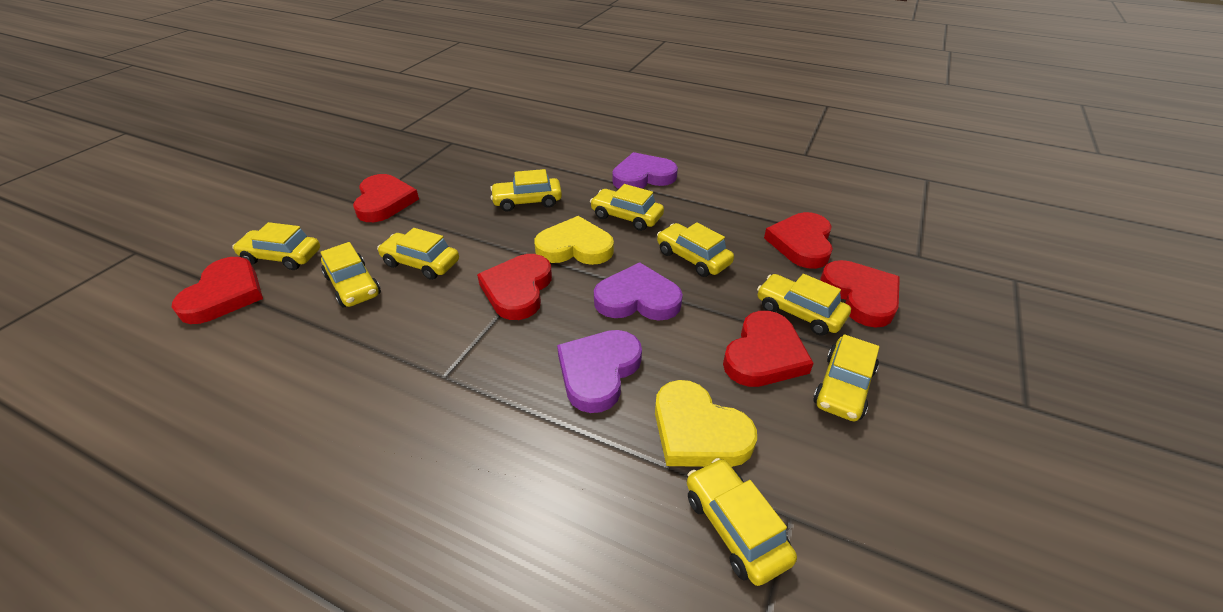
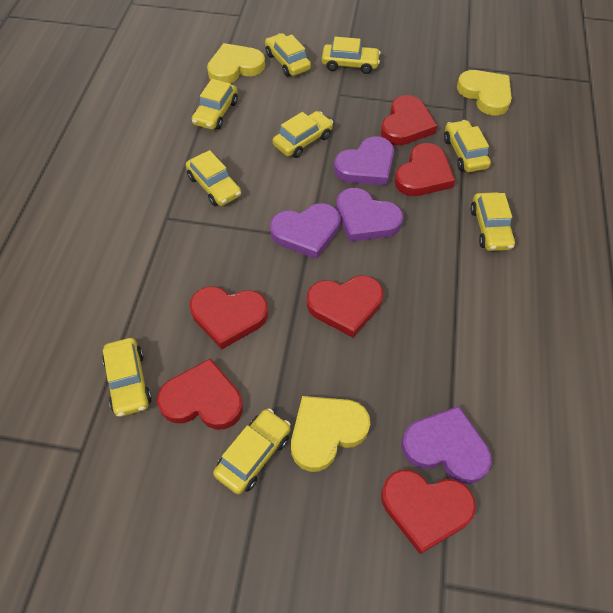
purple heart: [557,330,642,413] [594,262,683,321] [612,152,678,189] = 3 -> [270,203,340,259] [334,137,394,185] [336,188,403,242] [401,406,491,484] = 4
yellow heart: [534,216,614,265] [655,380,757,467] = 2 -> [207,43,265,83] [291,396,370,472] [457,70,512,116] = 3

